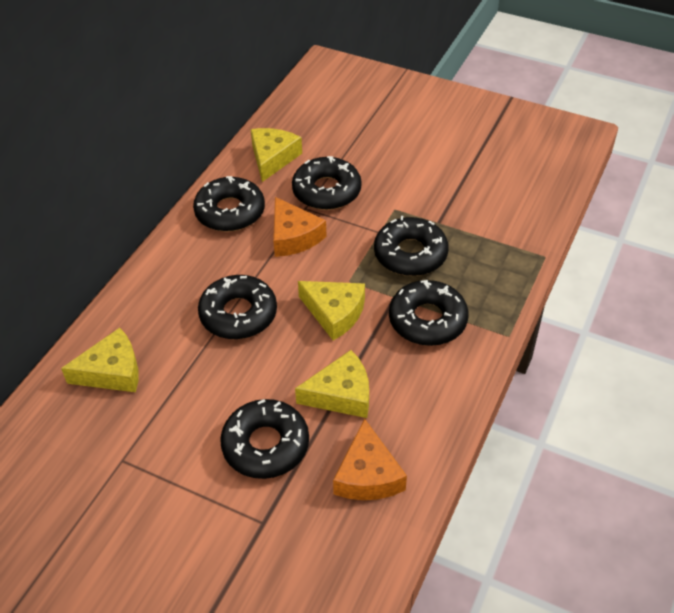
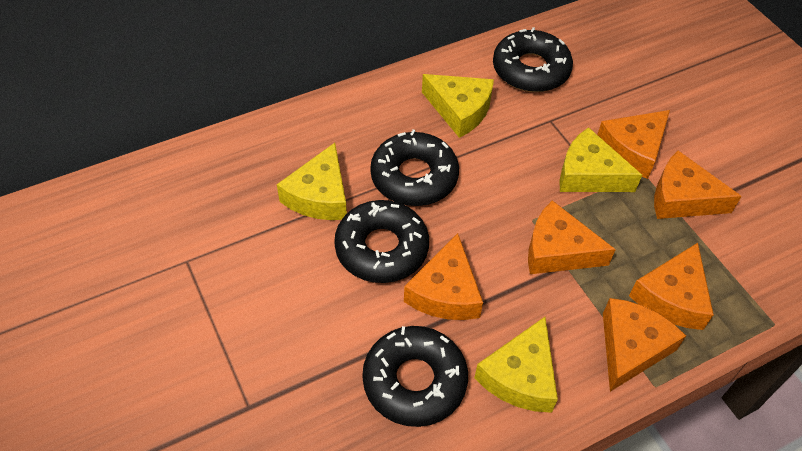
black donut: [193,176,265,232] [198,275,277,339] [220,399,309,479] [292,156,362,210] [374,216,449,276] [389,280,469,346] = 6 -> [334,200,429,283] [362,326,468,427] [370,129,459,206] [493,27,573,92] = 4
orange cheese: [273,197,327,257] [333,418,407,500] = 2 -> [404,233,483,320] [528,200,616,274] [597,110,670,179] [603,298,686,392] [629,243,714,330] [654,151,742,219] = 6

